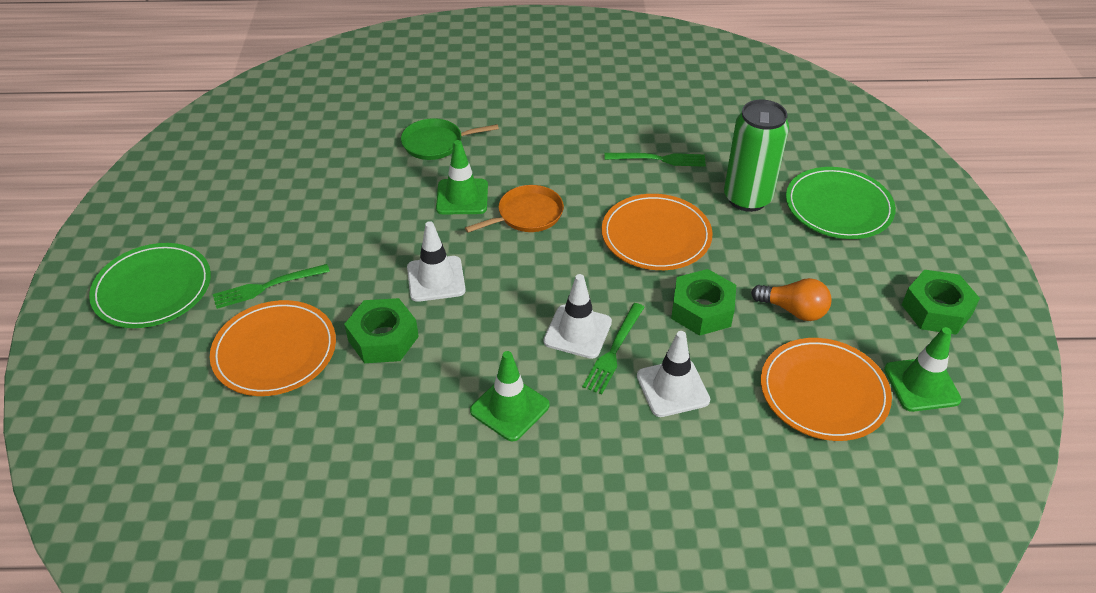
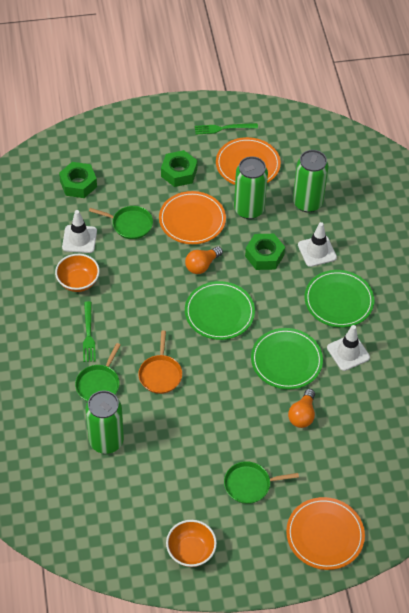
green can: [724,100,789,212] = 1 -> [86,390,124,454] [234,156,268,219] [293,150,329,212] = 3
green fork: [213,264,330,309] [582,303,645,395] [604,153,706,167] = 3 -> [83,301,96,362] [195,123,258,135] = 2
green pan: [401,118,499,160] = 1 -> [75,343,121,402] [89,206,153,239] [224,461,299,504] = 3
green plate: [89,243,211,328] [786,167,896,239] = 2 -> [185,281,255,340] [251,328,323,389] [304,270,374,328] = 3
green traffic cone: [436,140,488,214] [470,351,550,441] [884,327,961,412] = 3 -> none = 0
orange bowl: none = 0 -> [55,254,100,292] [166,520,217,567] = 2
orange light bulb: [751,278,832,321] = 1 -> [185,246,223,274] [288,389,315,428] = 2

